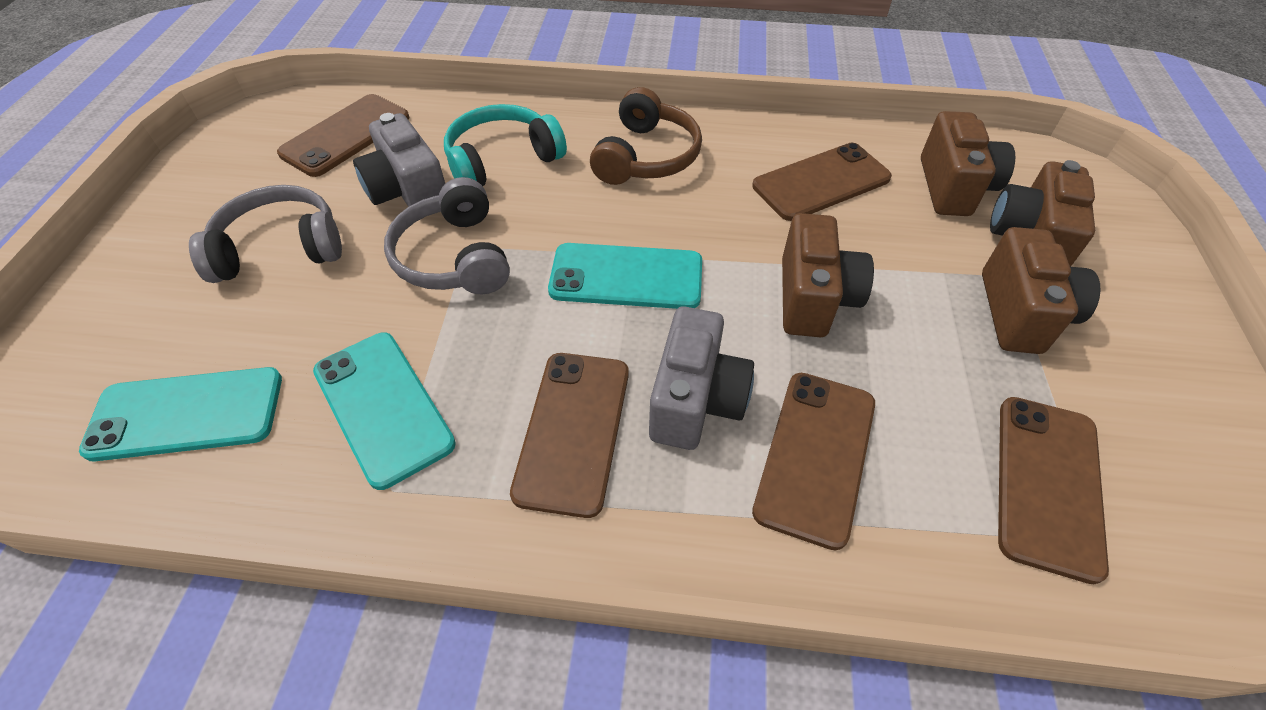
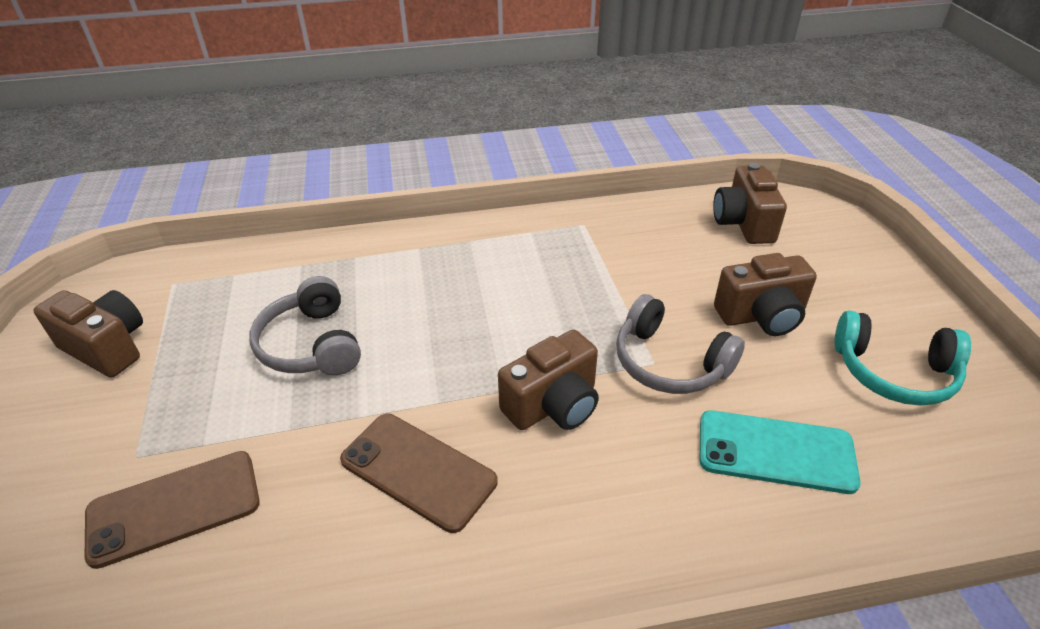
brown headphones: [590,87,702,185] = 1 -> none = 0
brown phone: [277,94,410,177] [510,353,629,518] [752,143,892,221] [752,373,875,550] [998,397,1109,584] = 5 -> [85,451,260,569] [340,414,498,533] = 2
grey camera: [353,113,445,207] [649,306,754,450] = 2 -> none = 0
turquoise phone: [79,367,282,462] [313,332,456,490] [548,243,702,309] = 3 -> [700,410,861,494] = 1

